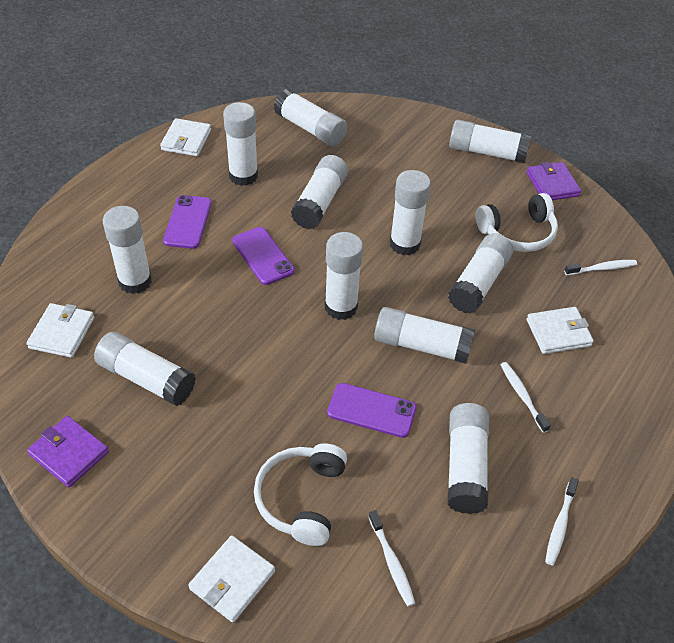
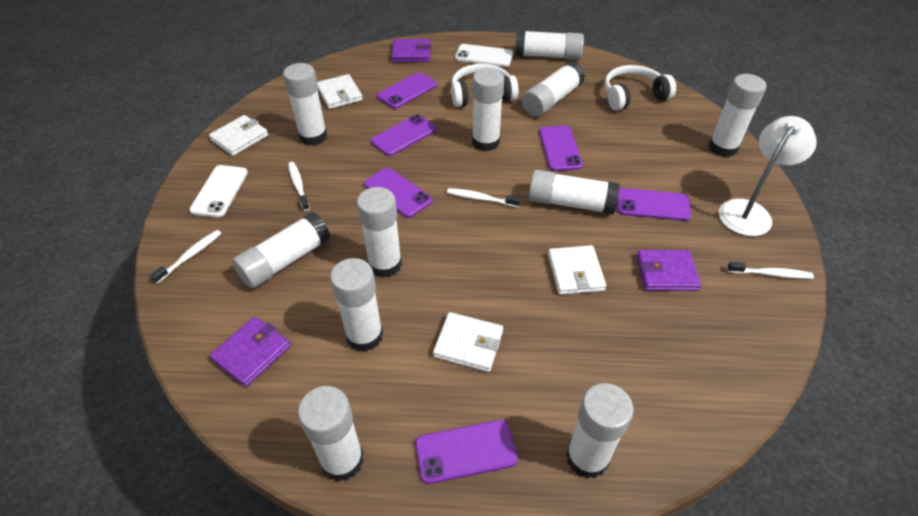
purple phone: [163,195,212,249] [232,227,295,285] [327,383,416,438] = 3 -> [364,168,432,218] [371,114,436,156] [377,72,437,109] [415,420,518,484] [539,126,583,171] [617,188,691,221] = 6
purple wallet: [27,416,109,488] [527,162,581,200] = 2 -> [209,317,290,387] [392,39,431,62] [637,250,701,291] = 3
white lamp: none = 0 -> [719,116,817,236] = 1
white phone: none = 0 -> [189,165,248,218] [455,44,513,67] = 2

